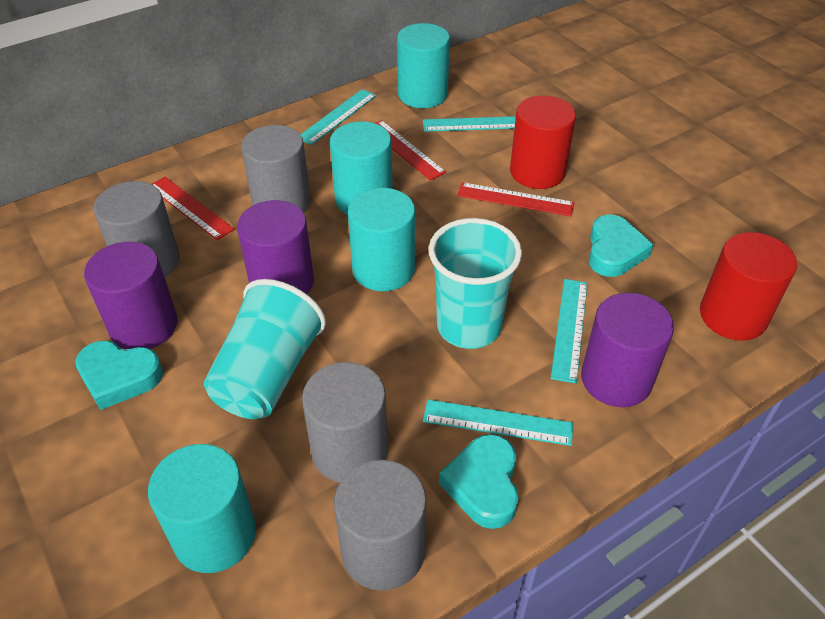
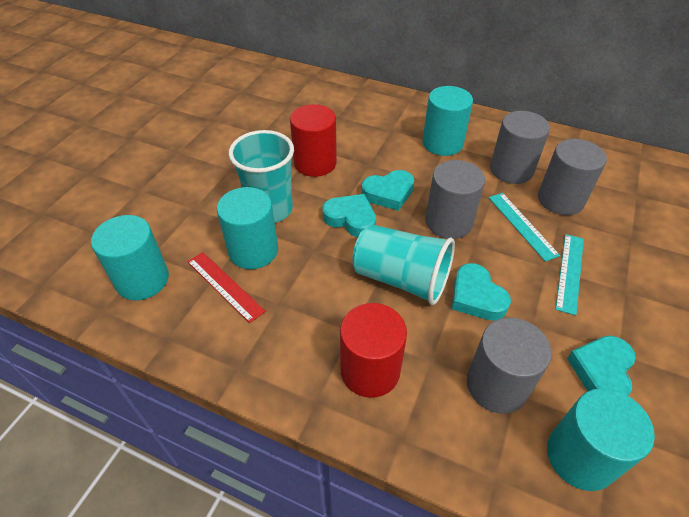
purple cylinder: [84,242,178,349] [237,200,314,294] [581,293,674,407] = 3 -> none = 0
red ruler: [152,177,235,240] [375,120,446,181] [457,182,575,216] = 3 -> [187,252,266,323] = 1
turquoise heart: [75,341,163,410] [439,434,519,529] [589,215,654,277] = 3 -> [323,194,376,237] [361,170,414,211] [452,263,511,321] [567,336,636,396] = 4
turquoise ruler: [300,89,376,145] [423,116,516,132] [423,399,573,446] [551,279,588,383] = 4 -> [489,193,560,262] [555,234,584,315] = 2

